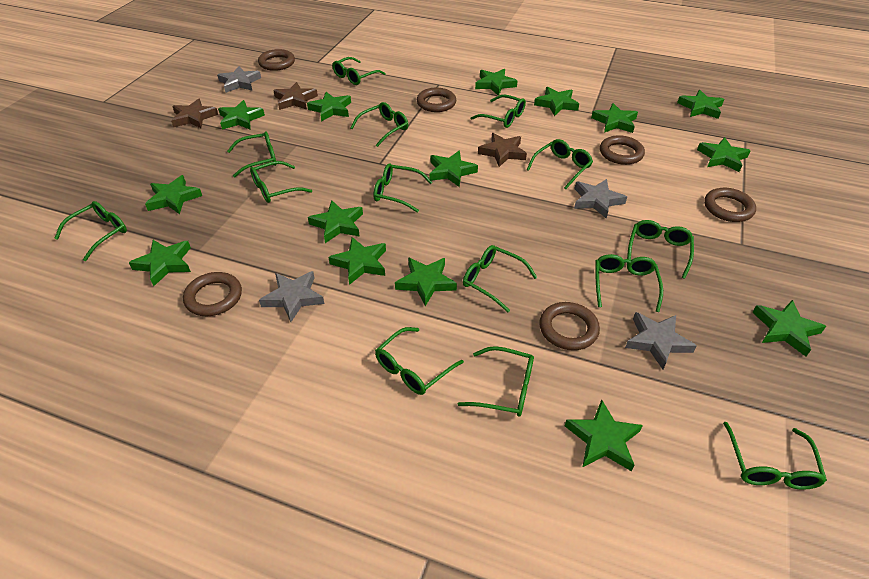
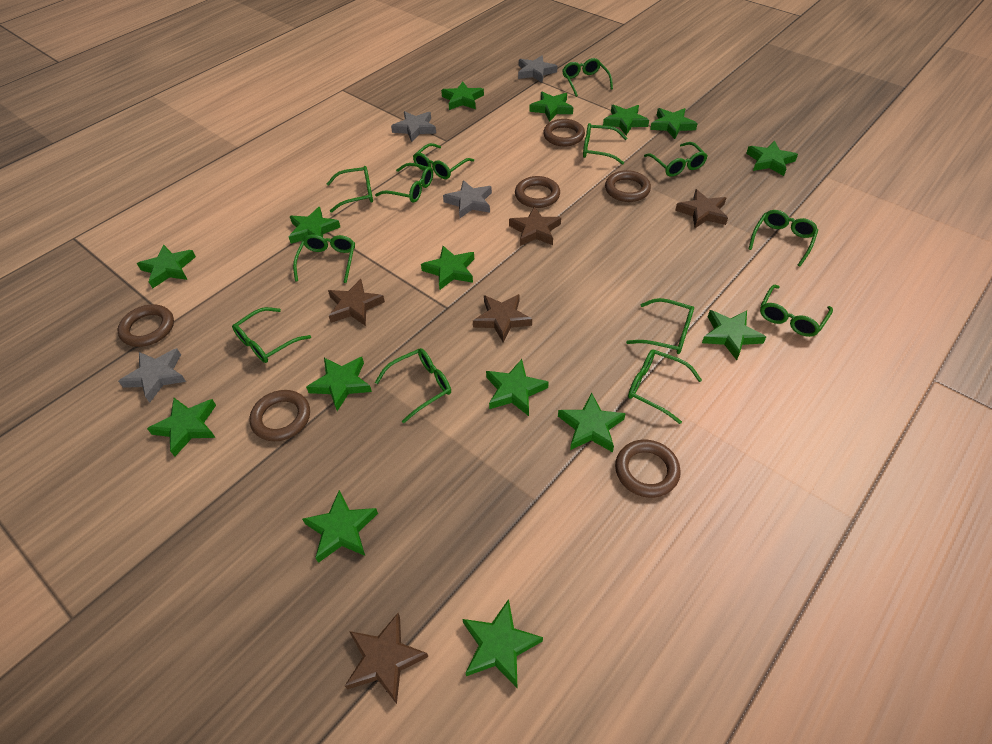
brown star: [171,99,218,128] [273,82,318,110] [478,133,527,167] = 3 -> [328,279,385,326] [345,613,428,704] [473,294,532,342] [509,207,561,246] [675,189,728,228] = 5
green glasses: [54,201,127,261] [227,131,277,177] [250,161,312,203] [332,57,386,85] [350,102,408,147] [373,163,433,213] [375,327,464,395] [458,346,534,417] [463,245,537,312] [471,95,526,128] [527,139,593,189] [595,254,663,312] [627,220,694,279] [723,422,827,490] = 14 -> [232,307,311,363] [293,234,355,283] [327,166,373,213] [375,163,433,203] [375,348,451,423] [413,143,474,179] [562,58,613,97] [583,123,627,165] [626,298,694,354] [628,349,702,424] [644,142,708,177] [749,210,818,266] [760,285,833,337] = 13

